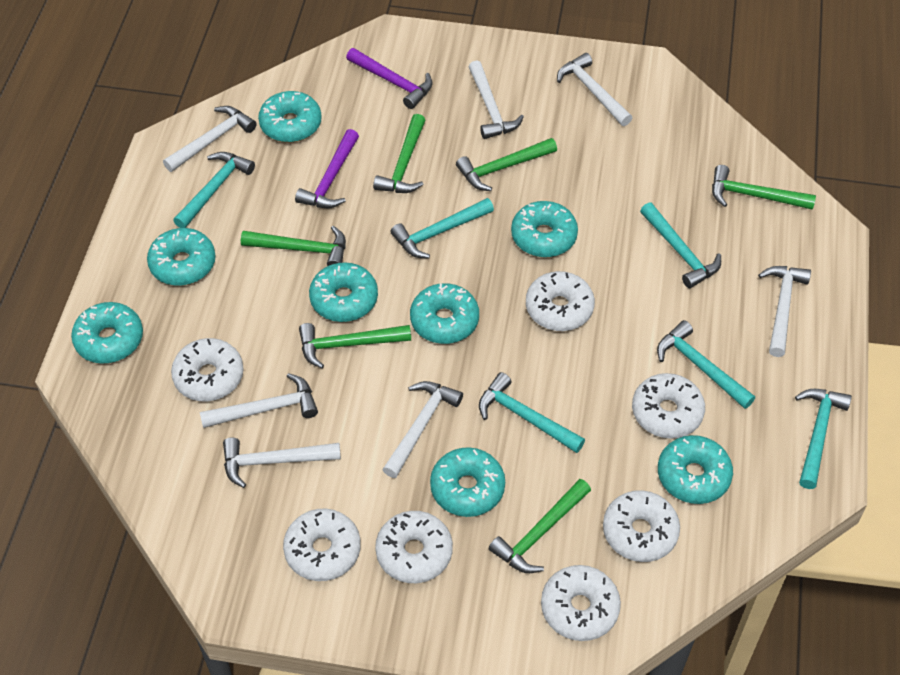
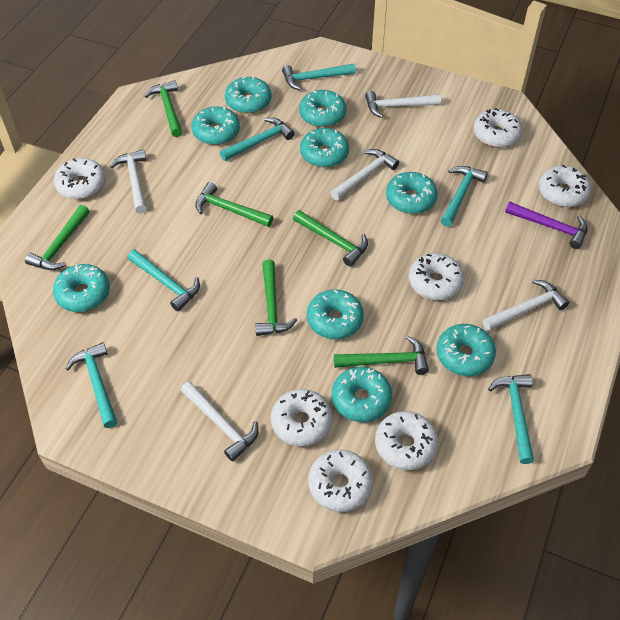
purple hammer: [295,129,359,208] [346,48,433,109] = 2 -> [505,202,587,249] = 1
turquoise donut: [71,302,143,364] [147,228,216,286] [258,91,322,142] [309,262,378,322] [410,283,479,344] [430,447,505,517] [511,201,578,257] [658,435,733,504] = 8 -> [53,264,110,312] [192,106,240,145] [225,76,272,114] [299,90,346,127] [300,128,349,167] [307,289,364,339] [332,367,392,422] [386,172,438,214] [436,324,496,376] = 9
white hammer: [163,106,257,172] [200,373,318,428] [223,438,341,488] [382,381,463,478] [468,60,524,139] [557,53,632,126] [758,266,811,357] = 7 -> [110,149,147,214] [180,381,259,462] [331,149,399,200] [365,91,441,118] [483,280,569,331] = 5

